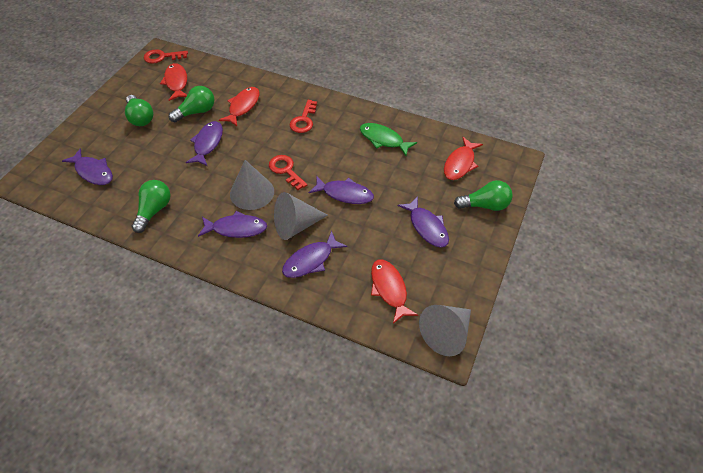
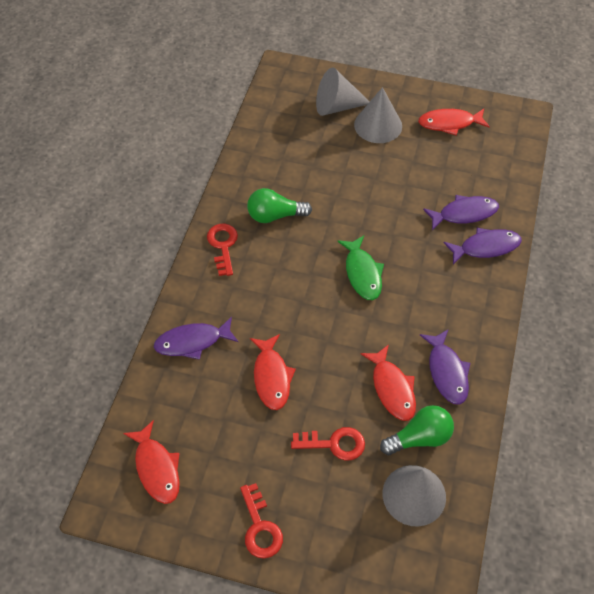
green light bulb: [125,95,153,126] [132,180,170,233] [169,86,214,122] [454,180,513,211] = 4 -> [247,188,312,223] [380,405,454,455] = 2
purple fish: [62,148,113,185] [186,121,223,166] [198,211,267,238] [282,231,347,278] [309,176,374,204] [398,196,449,248] = 6 -> [154,317,238,360] [420,329,470,405] [423,195,499,230] [444,228,522,265] = 4

